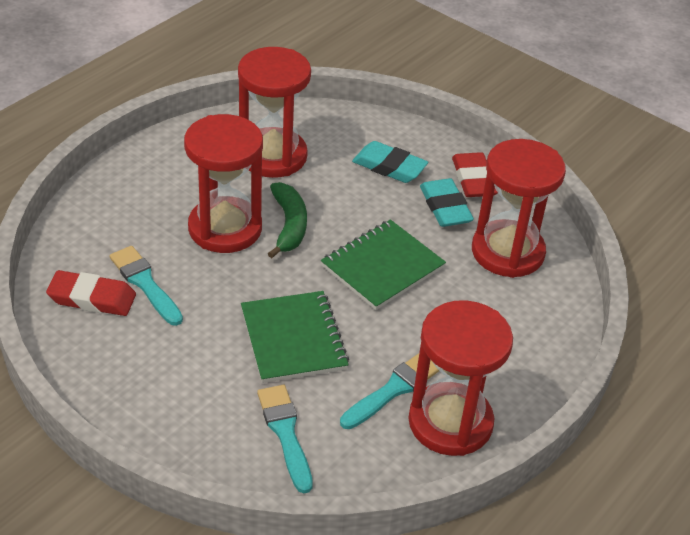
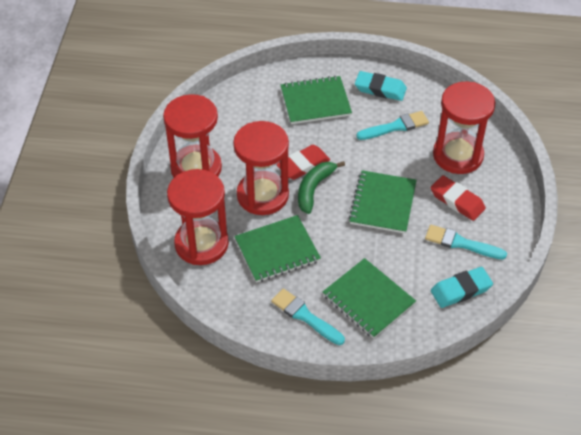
green notebook: [241,291,349,383] [321,220,446,310] = 2 -> [234,215,321,283] [281,76,352,124] [323,258,416,339] [349,170,417,234] = 4

